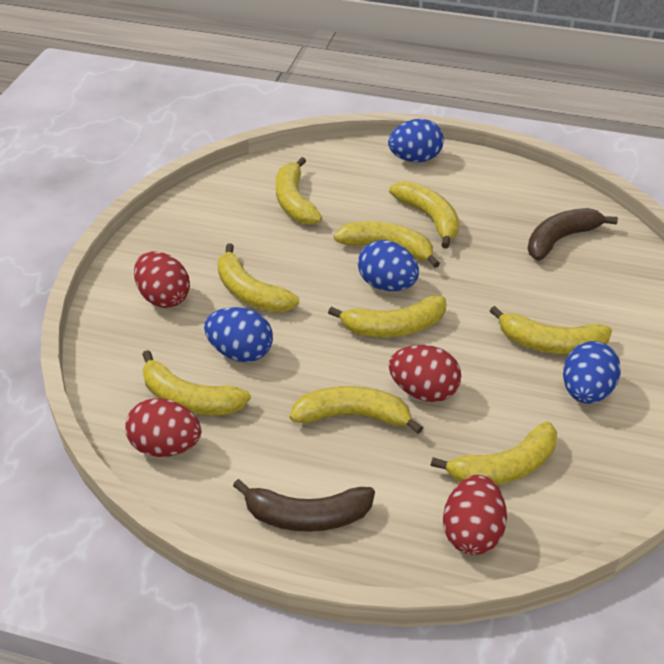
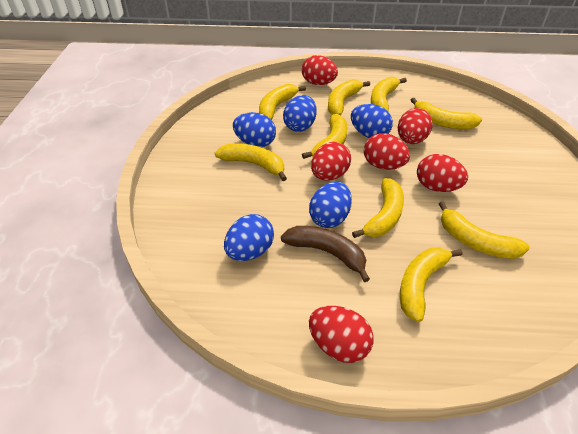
blue egg: [204,307,273,362] [358,240,419,291] [388,119,444,162] [563,341,621,404] = 4 -> [224,214,274,261] [233,112,276,147] [283,95,317,132] [309,182,352,228] [351,104,393,138] = 5
brown banana: [233,479,375,532] [528,208,618,261] = 2 -> [281,226,370,282] = 1
red egg: [125,398,201,457] [134,251,190,308] [389,345,461,402] [443,475,507,555] = 4 -> [302,55,338,85] [309,306,374,363] [311,142,351,181] [364,133,410,170] [398,108,433,144] [417,154,468,192] = 6

